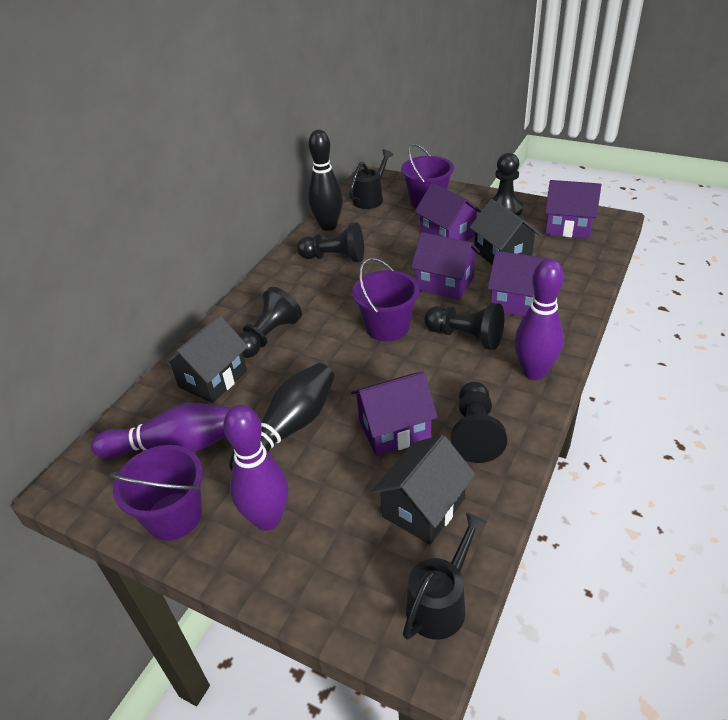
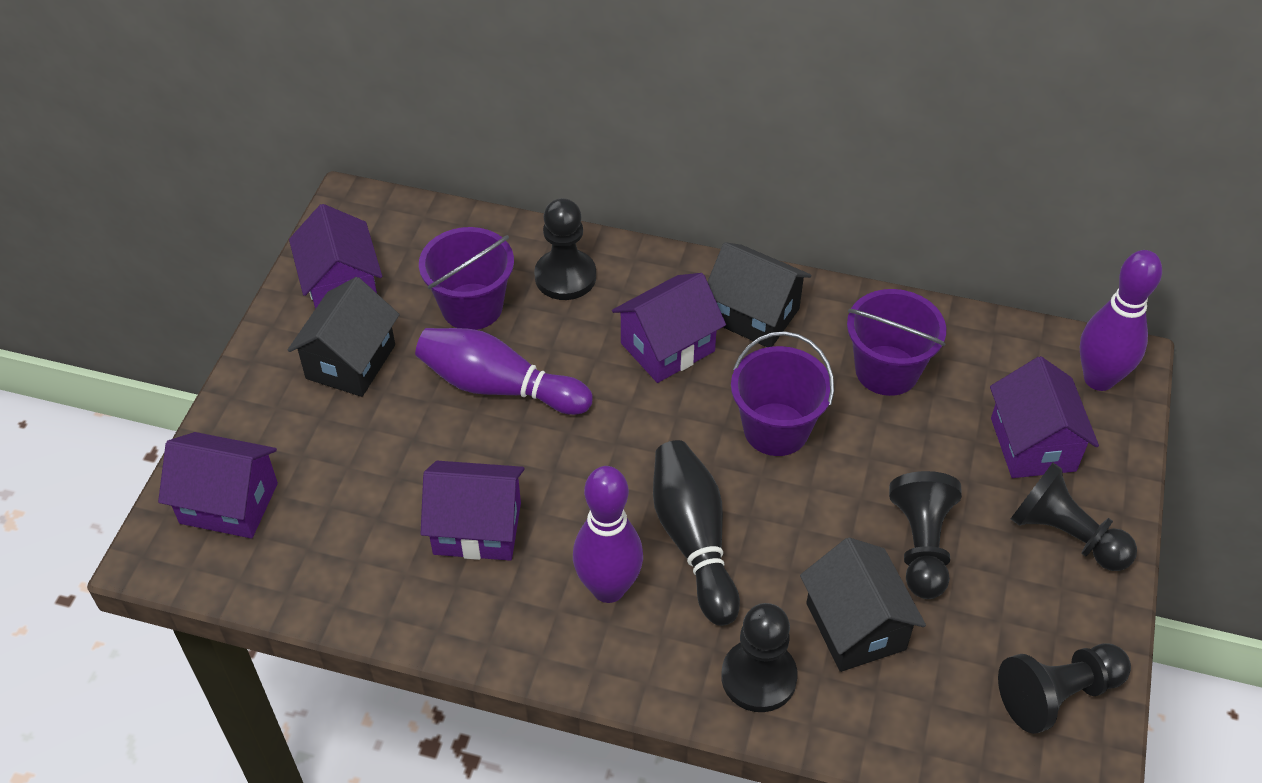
black bowling pin: [229,363,335,471] [308,130,343,231] = 2 -> [653,440,740,626] = 1
black watering can: [349,149,393,209] [403,512,487,640] = 2 -> none = 0

